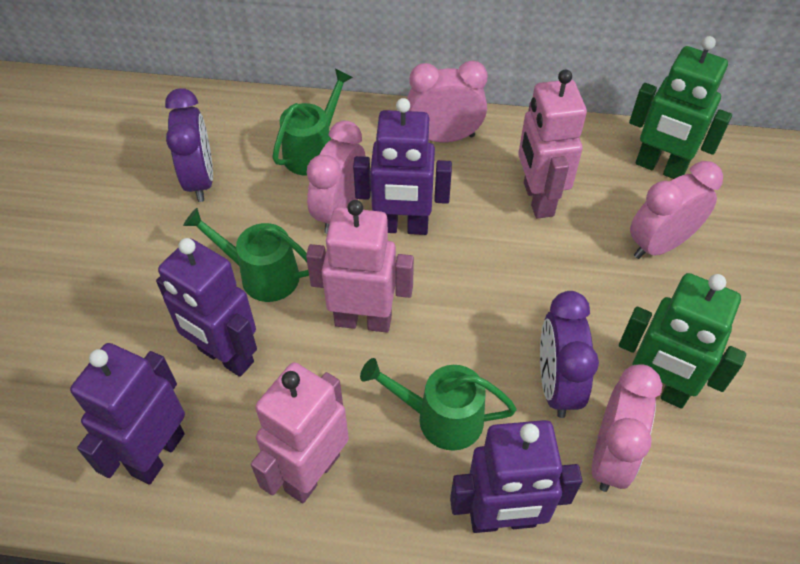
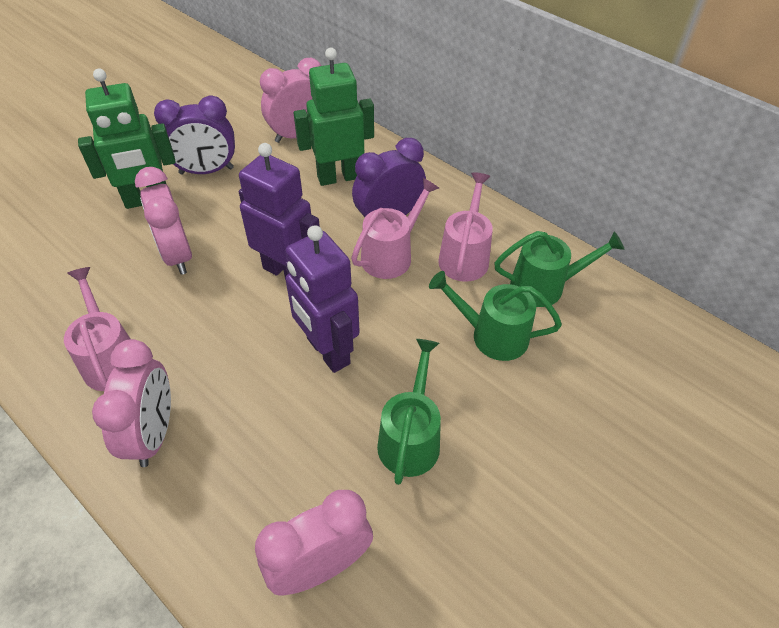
pink robot: [251,362,349,503] [306,200,414,333] [518,70,587,219] = 3 -> none = 0
pink watering can: none = 0 -> [64,267,130,391] [351,178,439,279] [438,172,493,282] = 3
purple robot: [70,343,185,485] [156,238,257,377] [353,98,452,235] [450,420,583,533] = 4 -> [239,143,320,278] [285,225,360,373] = 2

